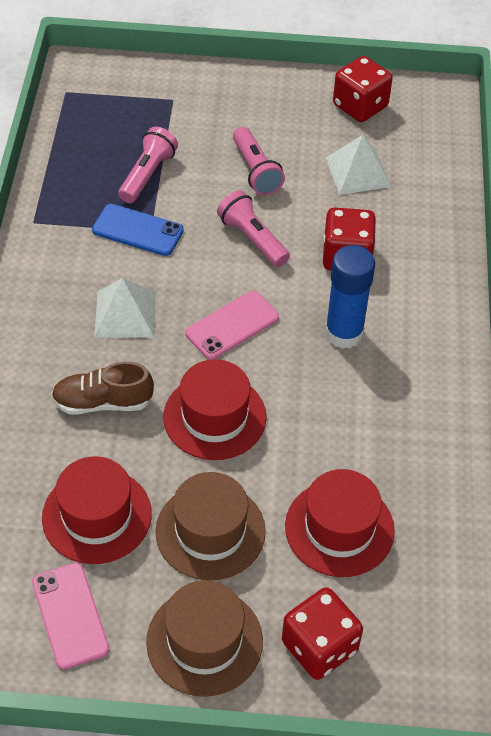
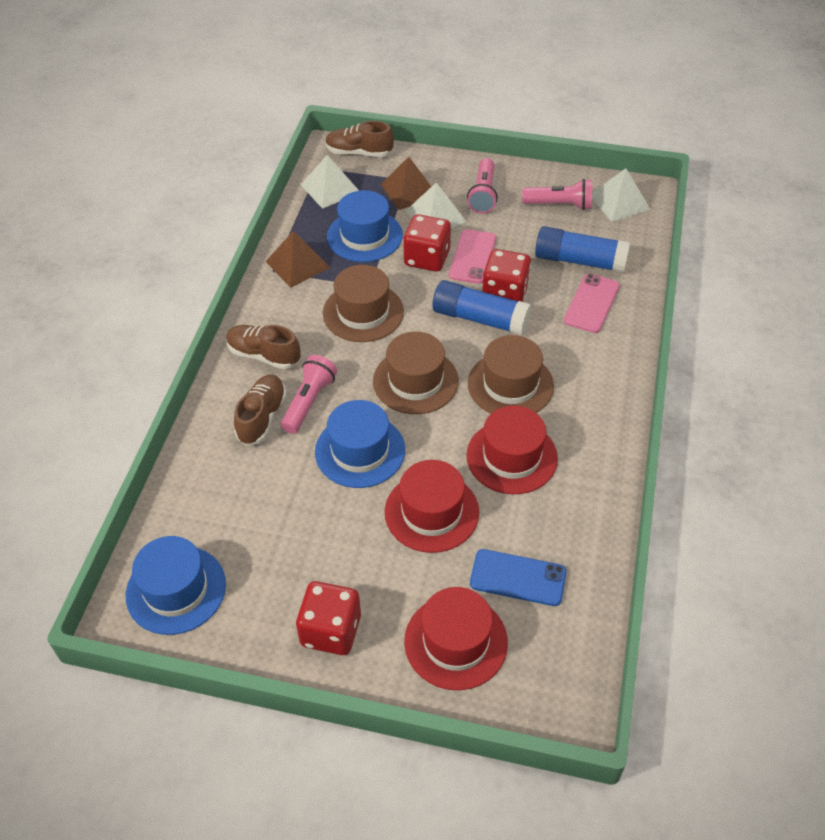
blue glue stick: [325,245,375,349] = 1 -> [433,280,532,336] [535,226,630,273] = 2
blue hat: none = 0 -> [126,536,226,635] [315,400,405,488] [327,190,403,262] = 3
brown hat: [146,580,263,697] [155,472,266,581] = 2 -> [323,265,404,342] [373,332,459,414] [468,335,554,414] = 3
brown pyramid: none = 0 -> [265,231,331,288] [380,157,431,210] = 2
brown shoe: [51,362,154,414] = 1 -> [226,325,301,369] [234,375,287,446] [325,121,394,157] = 3
white pyramid: [94,278,156,337] [325,135,391,195] = 2 -> [301,155,359,209] [406,182,467,228] [592,168,650,222] = 3

